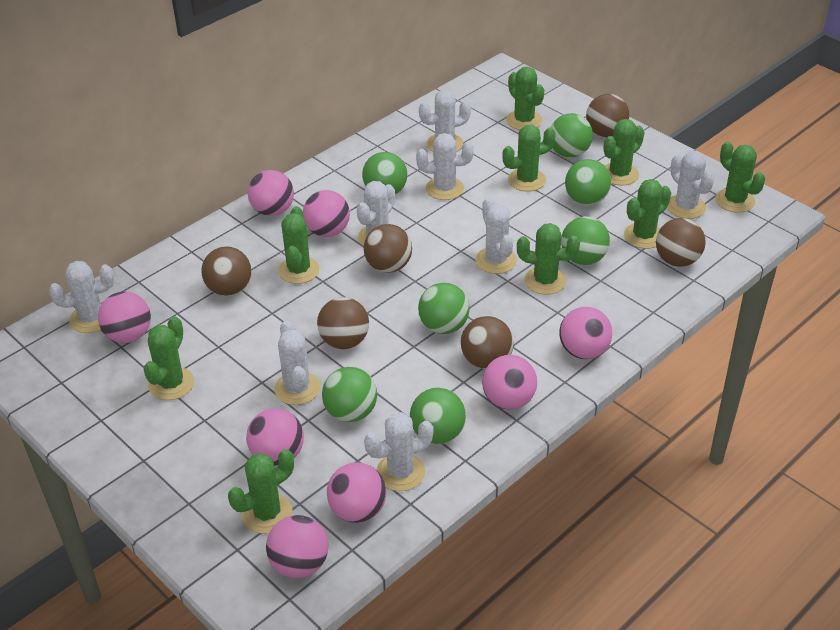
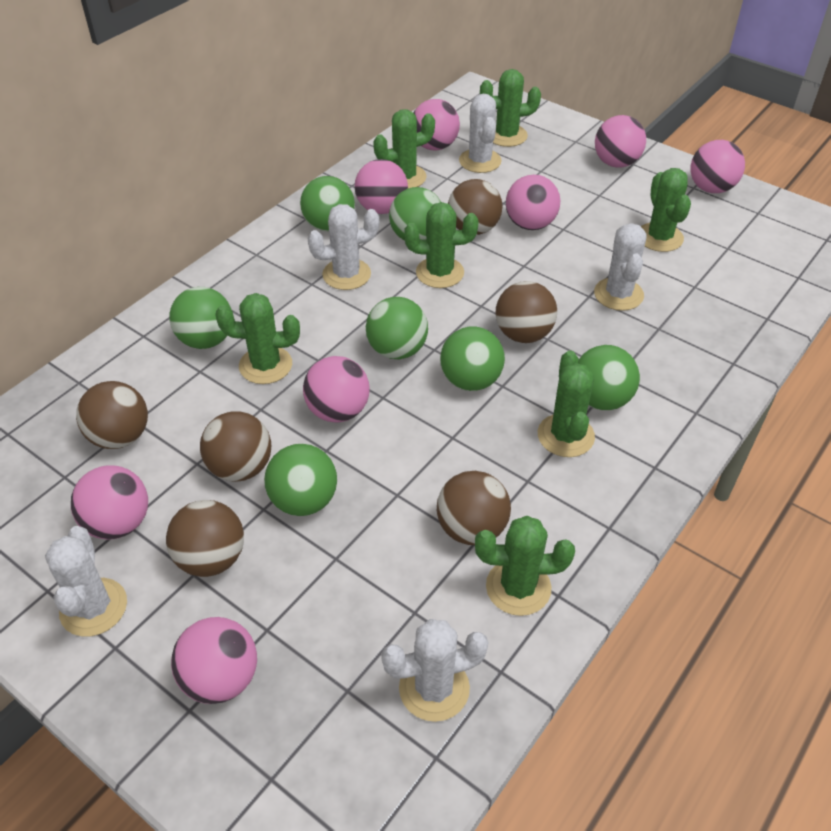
green cactus: [144,316,194,400] [228,449,294,534] [278,206,320,284] [502,125,556,191] [506,67,544,130] [517,223,580,295] [603,119,644,186] [624,179,671,249] [715,142,765,213] = 9 -> [215,293,300,384] [373,109,435,188] [404,202,478,288] [475,516,575,616] [480,69,541,147] [538,351,595,457] [641,168,691,252] = 7
white cactus: [49,261,114,333] [274,321,320,405] [357,181,395,246] [364,412,433,491] [416,133,474,200] [419,90,471,152] [476,198,517,274] [667,151,714,219] = 8 -> [45,526,127,637] [308,204,379,290] [381,619,489,722] [459,94,502,173] [594,223,647,311] = 5

